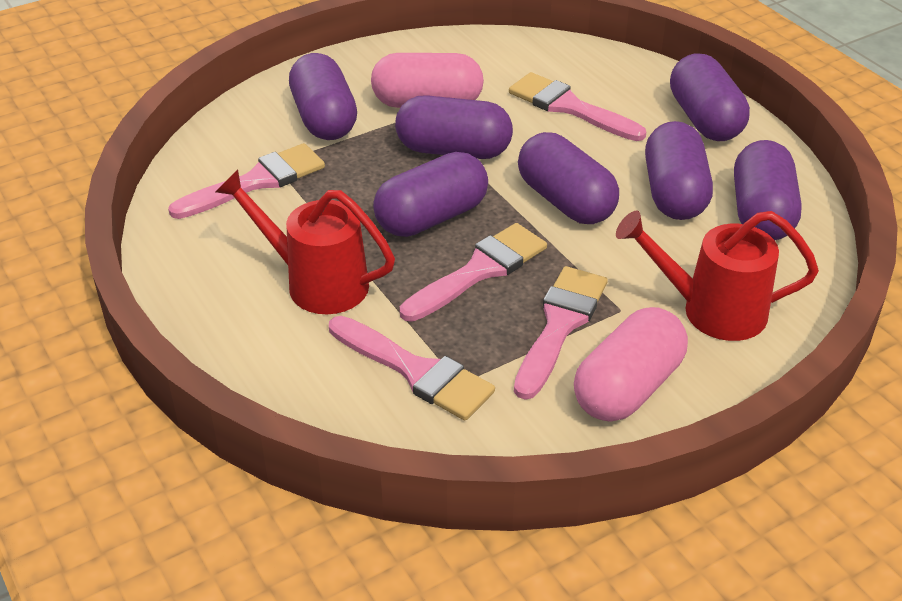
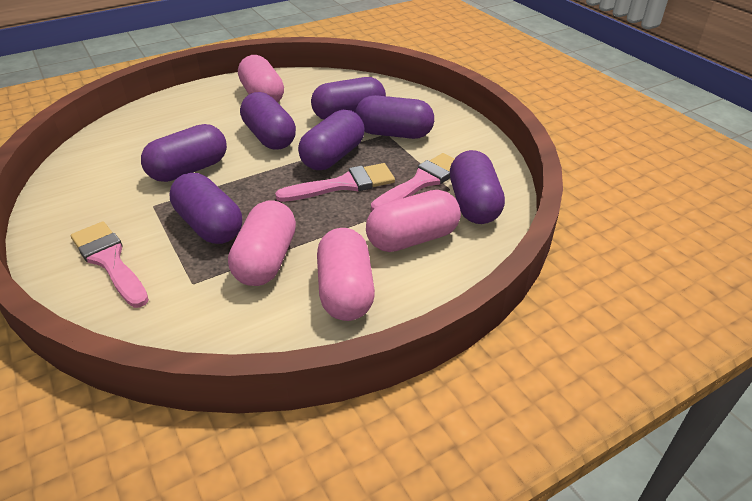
pink brush: [168,143,325,219] [329,316,495,420] [400,223,547,322] [509,72,646,141] [514,266,608,400] = 5 -> [71,221,149,308] [275,163,395,202] [371,153,454,211] = 3
pink capsule: [371,53,484,108] [574,307,688,422] = 2 -> [228,200,296,286] [238,55,284,103] [317,228,375,321] [366,190,461,252] = 4
red watering can: [216,169,395,314] [616,211,819,341] = 2 -> none = 0

